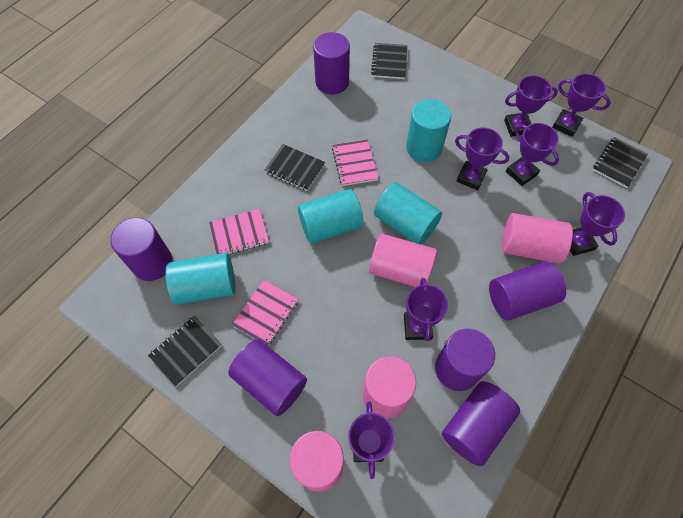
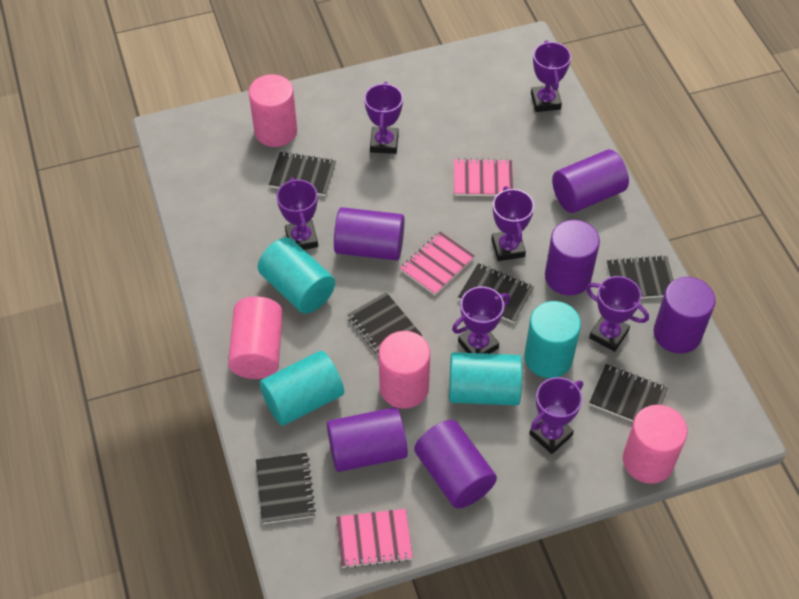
black notebook: [148,316,222,387] [264,144,325,191] [371,43,407,79] [593,137,648,188] = 4 -> [256,453,316,524] [269,151,336,196] [347,292,423,357] [458,263,534,323] [589,364,668,422] [607,255,674,299] = 6

